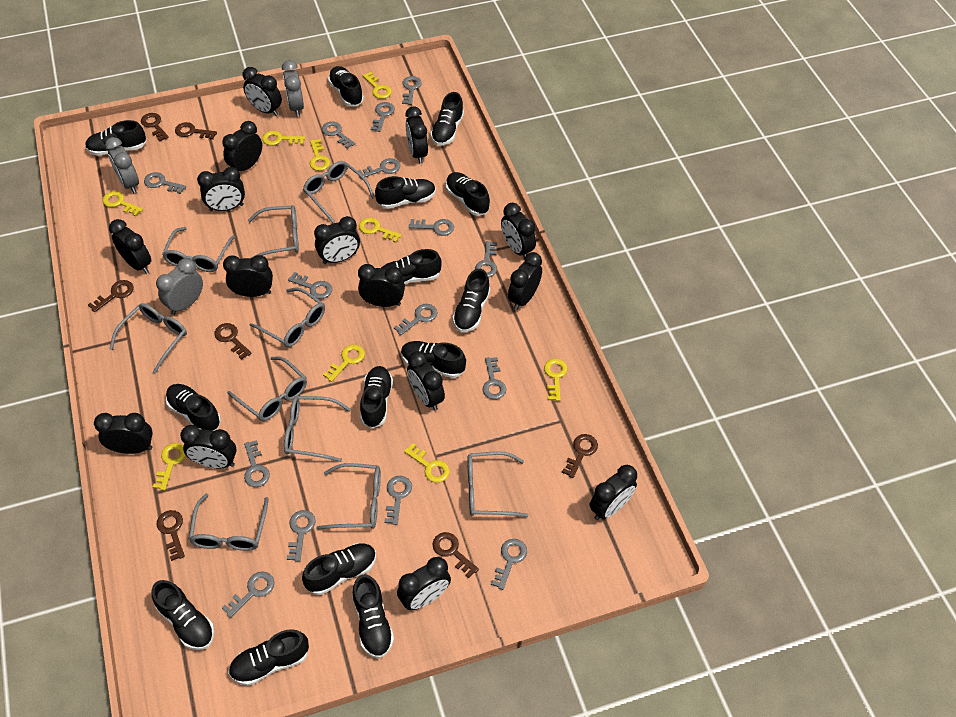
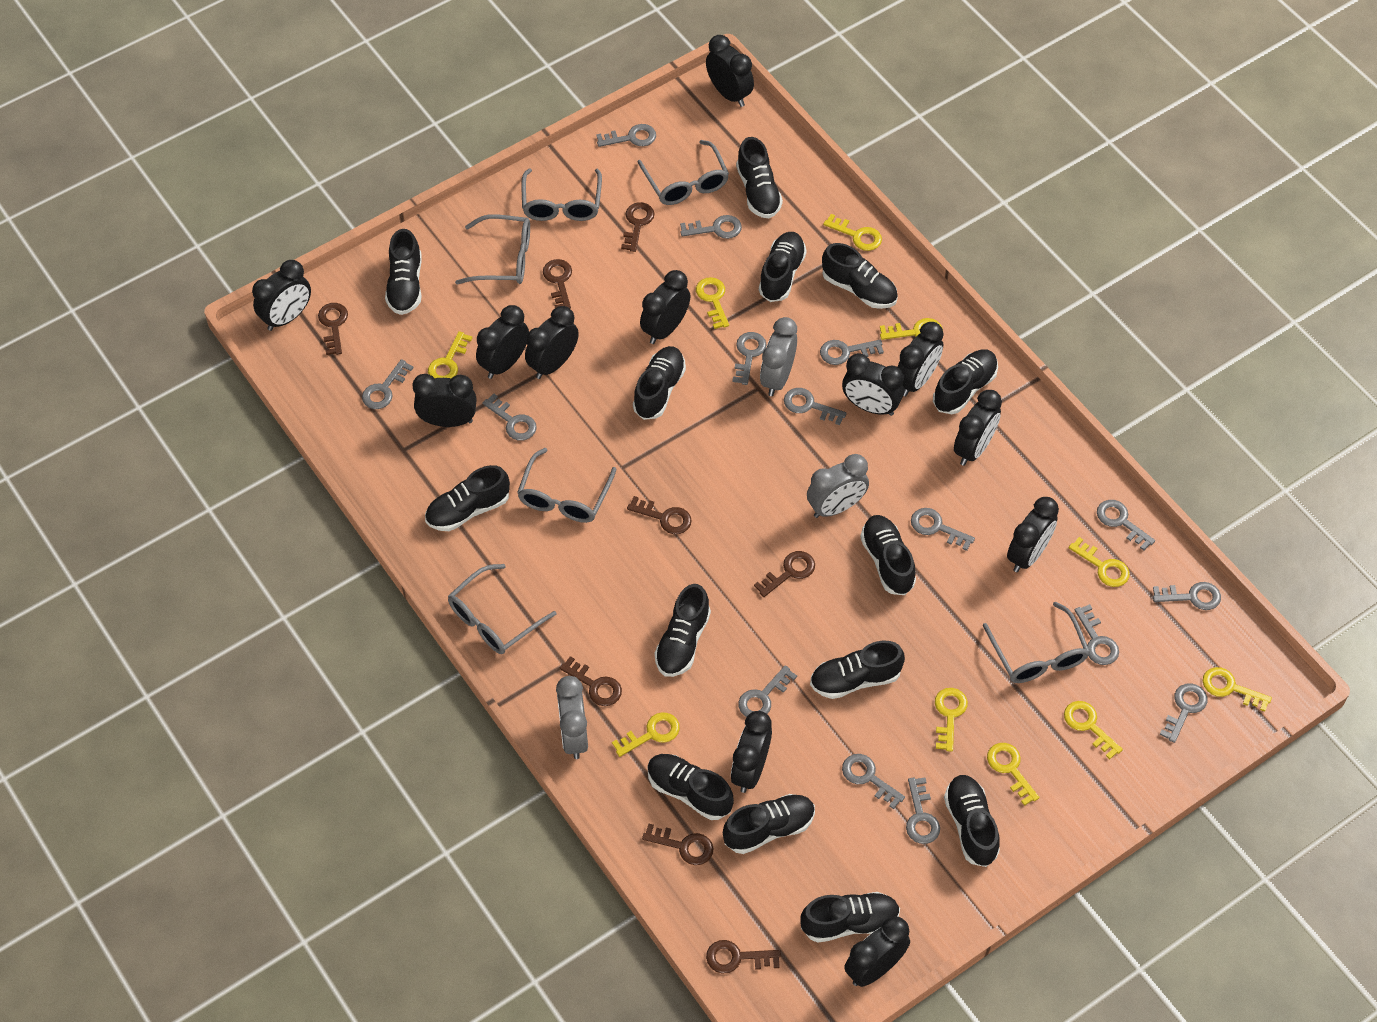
black clock: [94,413,153,454] [109,219,151,274] [180,425,237,468] [197,167,245,211] [222,121,262,171] [223,255,273,297] [243,67,282,116] [314,216,360,264] [358,264,405,307] [397,557,451,610] [405,107,428,164] [407,351,445,411] [501,203,536,258] [508,252,542,310] [589,465,637,520] = 15 -> [252,260,311,331] [412,374,476,427] [476,305,529,379] [525,306,579,379] [640,270,690,344] [706,35,754,107] [731,711,772,793] [842,353,904,416] [844,916,910,987] [897,322,944,397] [954,390,1002,466] [1007,497,1059,572] = 12
brown key: [88,280,134,312] [141,113,169,142] [157,510,185,561] [175,122,217,140] [214,323,251,360] [433,532,479,578] [562,434,598,478] = 7 -> [318,303,348,355] [543,259,572,309] [560,656,622,706] [621,202,655,252] [627,496,692,534] [642,823,713,865] [706,940,781,973] [754,551,815,597] = 8
grey glasses: [110,303,187,374] [162,227,235,272] [189,494,269,551] [227,356,307,421] [248,205,299,259] [249,287,325,347] [284,396,351,462] [303,161,375,223] [316,463,381,530] [467,451,528,517] = 10 -> [448,564,557,654] [455,214,530,284] [517,448,617,523] [521,168,602,221] [637,140,729,205] [983,602,1090,683] = 6
yellow key: [103,191,143,217] [153,443,186,490] [262,131,305,146] [310,139,330,171] [323,344,365,382] [359,217,402,243] [363,72,392,99] [404,443,450,483] [544,358,568,401] = 9 -> [428,331,472,378] [612,712,680,757] [696,277,729,329] [823,214,882,251] [880,318,943,340] [935,688,968,752] [987,743,1039,806] [1064,701,1123,759] [1069,537,1130,587] [1203,667,1272,712] = 10

